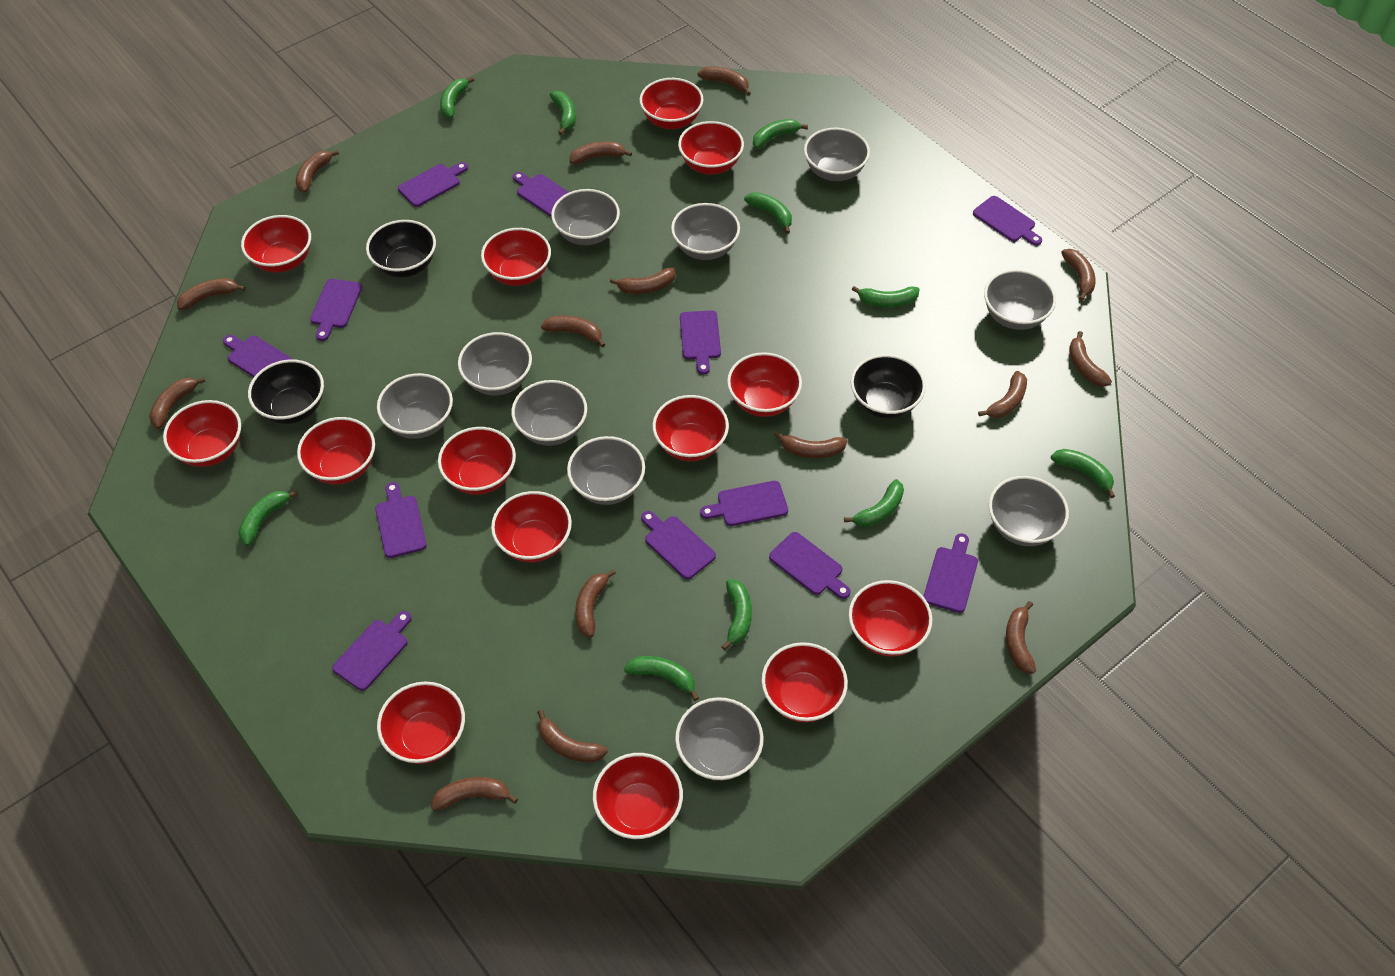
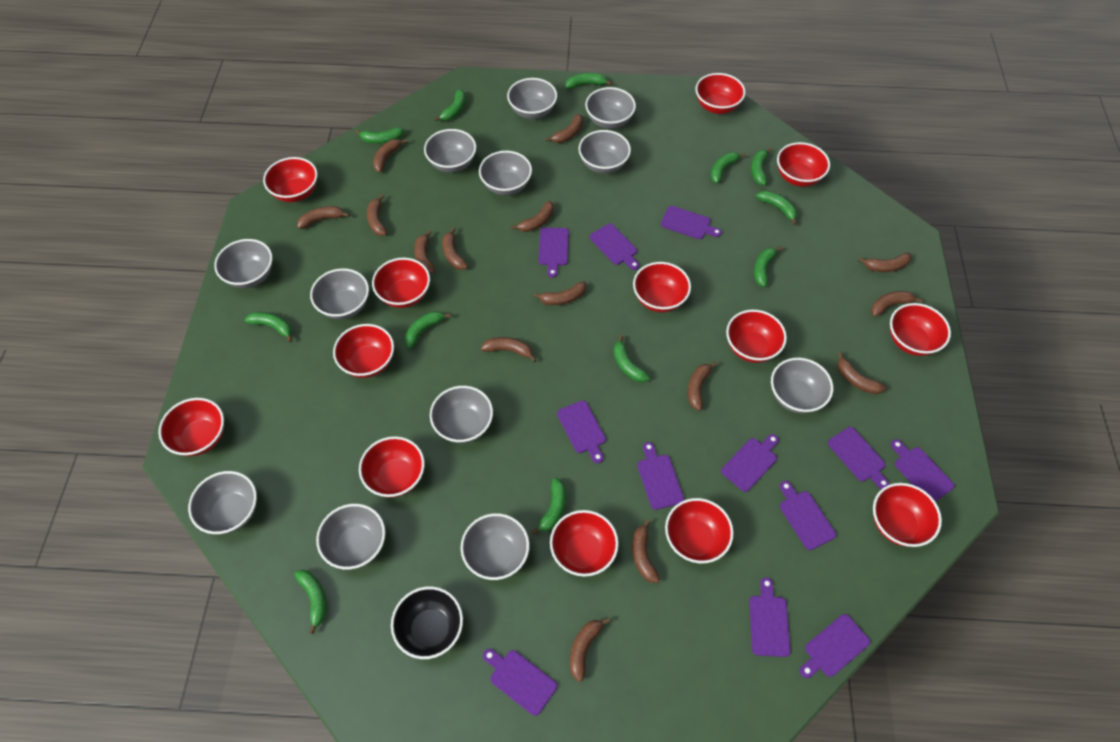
black bowl: [248,360,324,424] [366,220,436,278] [851,354,926,419] = 3 -> [391,586,463,659] = 1
green banana: [238,491,298,546] [440,77,474,119] [550,91,576,135] [624,656,699,701] [722,579,752,650] [744,192,792,234] [753,119,808,149] [844,479,904,527] [851,286,920,307] [1051,449,1115,498] = 10 -> [245,312,292,342] [294,570,327,634] [355,127,404,144] [404,311,451,349] [434,89,466,121] [531,478,566,535] [565,73,612,89] [614,335,650,382] [711,152,746,183] [751,148,772,185] [754,246,782,287] [756,190,797,225] = 12
grey bowl: [377,373,453,439] [458,332,532,395] [511,380,587,446] [551,189,620,245] [567,436,645,505] [671,203,740,260] [675,697,764,781] [804,128,870,181] [984,269,1056,330] [989,476,1069,546] = 10 -> [188,471,257,534] [214,239,273,288] [310,268,369,320] [316,504,386,570] [424,129,476,173] [430,386,493,443] [461,513,530,580] [479,151,532,195] [507,78,557,119] [579,130,631,174] [585,87,636,129] [771,358,833,414] = 12
red bowl: [163,400,241,467] [241,215,311,273] [297,417,375,484] [377,682,465,764] [438,427,516,495] [481,228,551,286] [491,491,572,562] [593,753,683,839] [639,78,703,129] [652,395,729,461] [678,121,744,175] [727,352,802,417] [761,642,848,722] [848,580,932,657] = 14 -> [158,398,224,456] [263,157,318,202] [333,324,394,378] [359,436,425,498] [372,258,430,308] [550,510,619,577] [633,262,691,312] [665,498,734,563] [696,73,746,114] [726,310,787,363] [777,142,830,187] [873,483,942,547] [890,303,951,356] = 13

